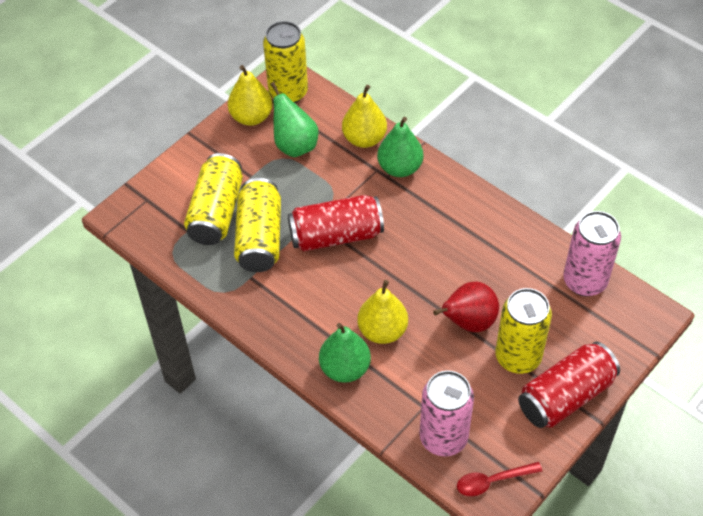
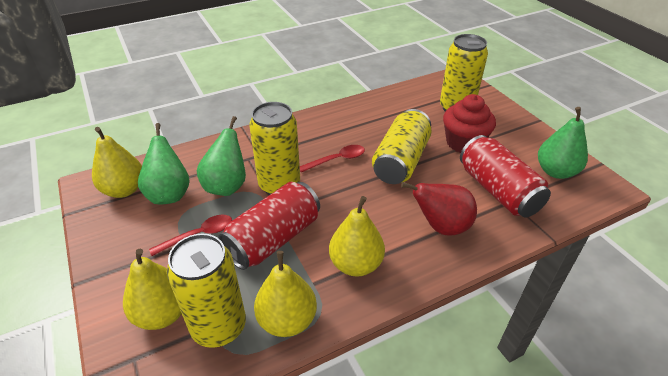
pink can: [419,370,474,456] [563,211,621,296] = 2 -> none = 0
red cupcake: none = 0 -> [443,94,496,153] = 1
red spoon: [457,462,542,496] = 1 -> [149,215,232,256] [300,145,365,172] = 2
yellow pear: [228,65,272,126] [342,85,387,148] [357,280,408,344] = 3 -> [92,127,142,198] [123,249,182,330] [254,251,317,337] [329,196,385,277] = 4

